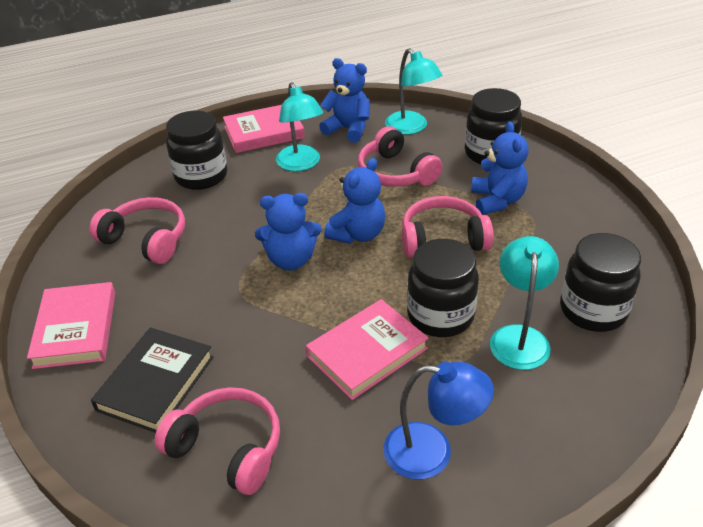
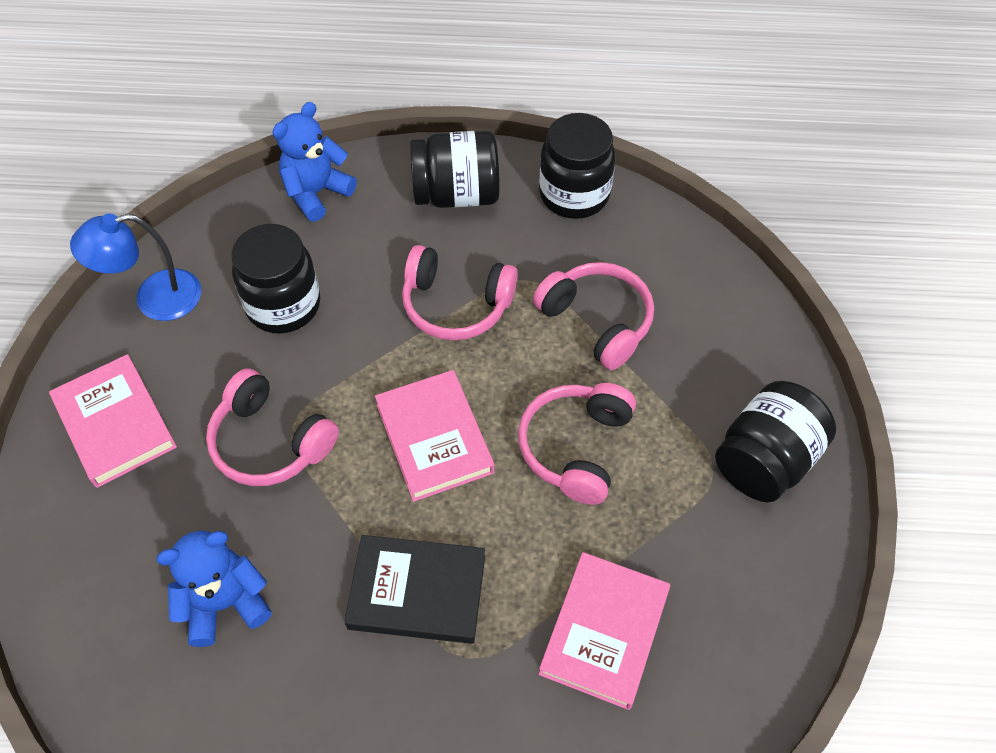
blue teddy bear: [255,193,322,270] [319,58,370,143] [324,158,385,244] [471,122,529,215] = 4 -> [156,531,272,647] [272,102,357,222] = 2
turquoise lamp: [276,82,323,171] [385,48,442,135] [490,236,559,370] = 3 -> none = 0

